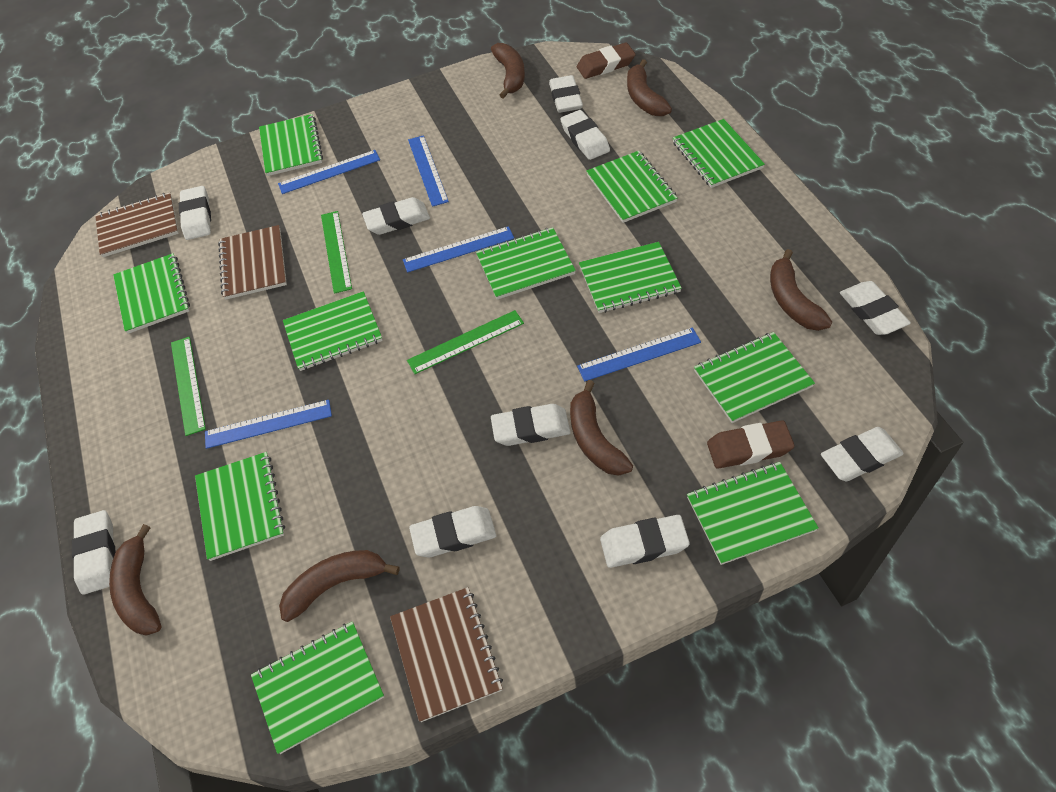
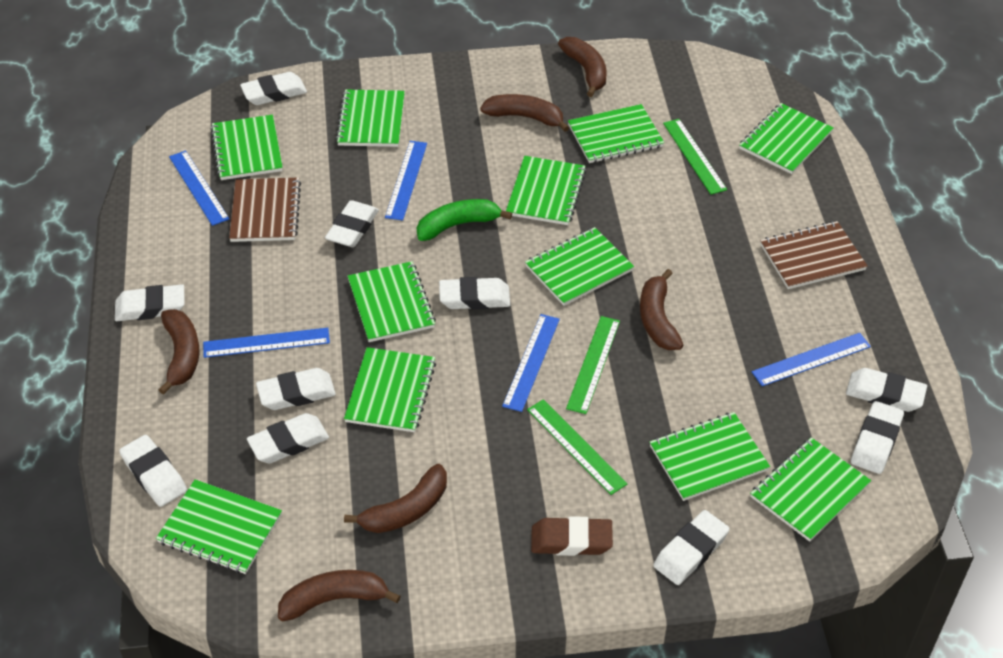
brown eraser: [577,42,636,79] [707,420,795,469] = 2 -> [531,516,613,556] = 1
brown notebook: [95,192,179,257] [218,225,287,300] [390,587,503,722] = 3 -> [229,178,301,242] [760,221,868,289] = 2
green banana: none = 0 -> [417,199,512,241] = 1

